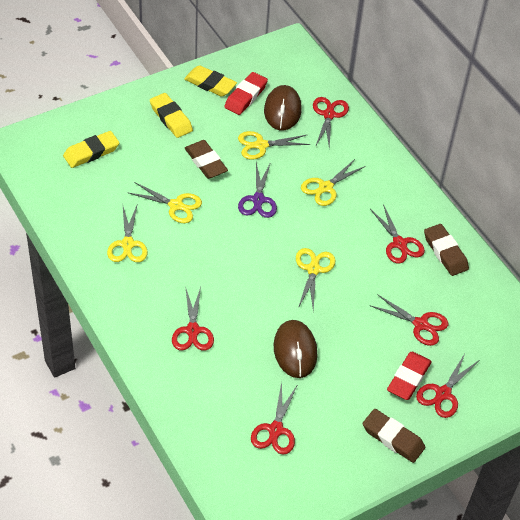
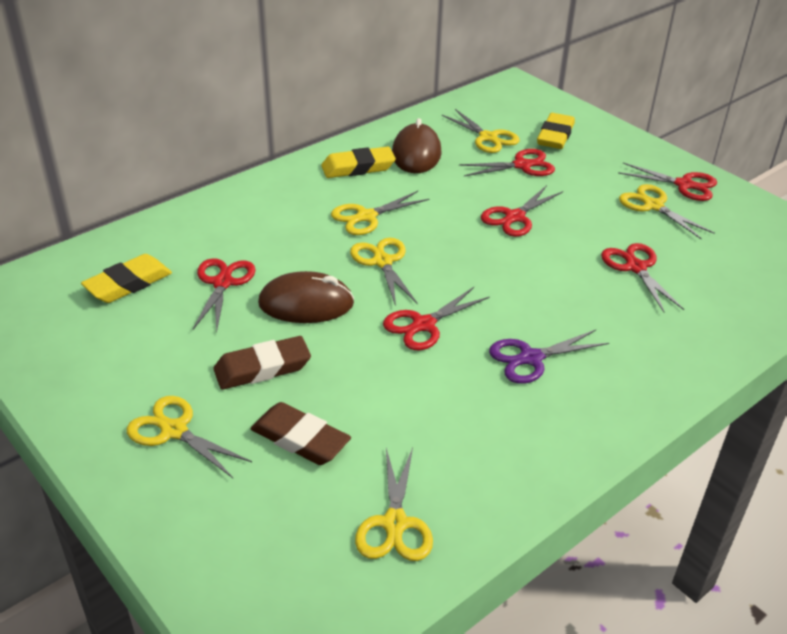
brown eraser: [185,140,228,179] [363,409,425,463] [424,224,469,276] = 3 -> [214,336,311,390] [251,402,351,465] = 2
red eraser: [224,72,268,115] [387,352,432,400] = 2 -> none = 0
yellow scissors: [107,203,148,262] [127,182,202,223] [238,131,310,160] [296,248,336,311] [301,159,366,206] = 5 -> [127,396,252,478] [331,191,429,235] [350,238,418,306] [355,448,433,561] [442,109,520,153] [619,184,715,240] = 6

